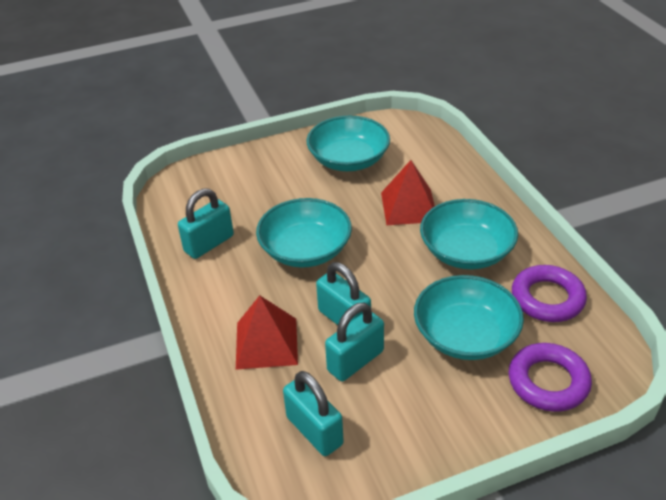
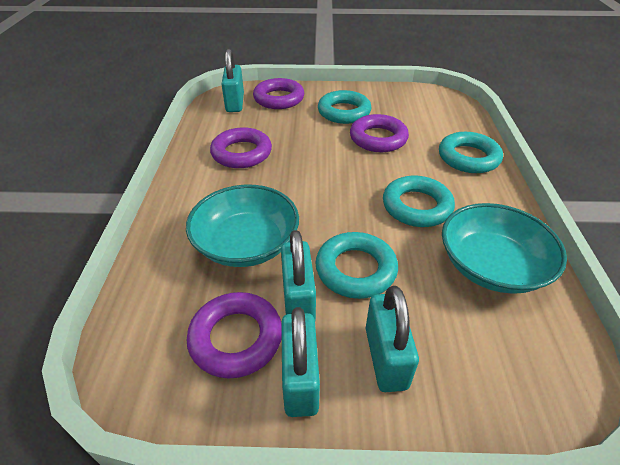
purple ring: [509,343,592,412] [512,265,587,322] = 2 -> [187,292,282,378] [210,127,272,168] [253,78,305,109] [350,114,409,152] = 4
red pyramid: [236,295,298,370] [381,160,435,225] = 2 -> none = 0
turquoise bowl: [256,198,352,268] [307,116,390,171] [414,275,524,360] [420,199,518,269] = 4 -> [186,185,299,267] [442,203,567,294] = 2
turquoise ring: none = 0 -> [315,232,398,299] [318,90,372,124] [383,176,455,227] [439,132,503,173] = 4

